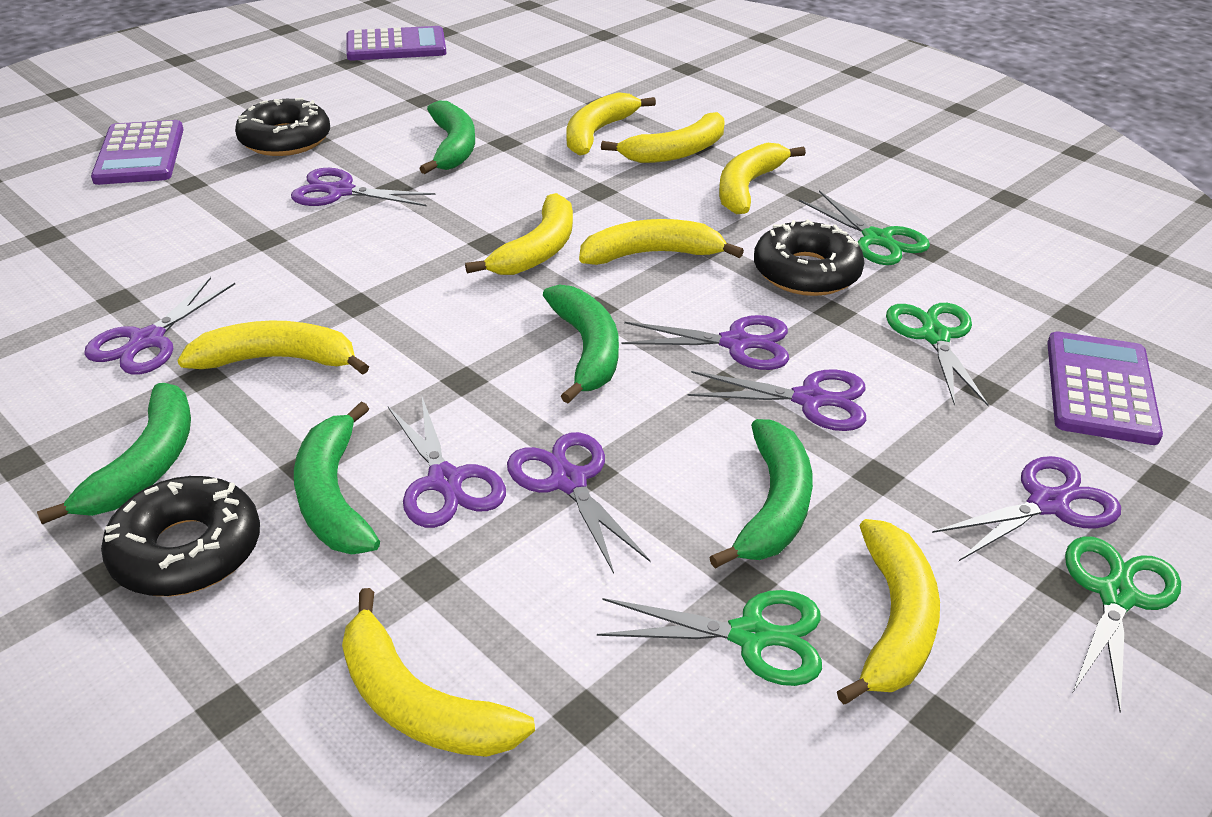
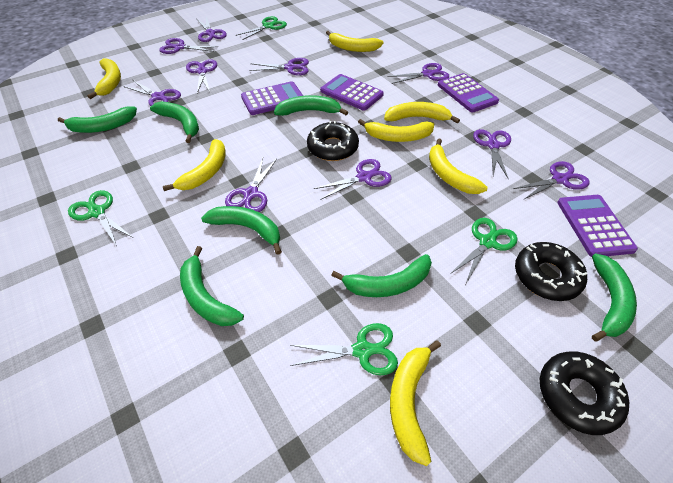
green banana: [37,383,191,524] [294,402,380,555] [419,101,475,174] [543,284,619,403] [709,419,813,568] = 5 -> [58,106,137,133] [150,101,199,143] [180,246,244,326] [201,206,282,255] [274,95,348,116] [331,254,432,297] [592,253,637,342] = 7
purple calculator: [91,120,184,185] [346,26,446,61] [1047,331,1163,445] = 3 -> [241,81,303,115] [320,74,384,111] [438,73,499,112] [557,195,638,257] = 4
purple scissors: [84,277,235,375] [291,168,436,206] [388,397,506,528] [507,432,651,574] [622,315,789,370] [688,369,866,431] [932,456,1121,561] = 7 -> [123,80,181,106] [159,38,218,54] [186,59,217,93] [196,17,227,42] [225,158,277,212] [249,58,309,75] [313,159,392,200] [387,63,449,84] [473,129,511,179] [513,161,590,200] = 10
yellow banana: [177,321,369,375] [342,588,535,757] [465,193,573,275] [566,92,656,156] [579,219,744,265] [601,112,724,163] [719,143,806,214] [837,519,940,704] = 8 -> [87,58,121,99] [163,139,226,191] [326,31,383,52] [358,119,434,142] [384,102,460,124] [390,340,441,466] [429,139,488,194] = 7

